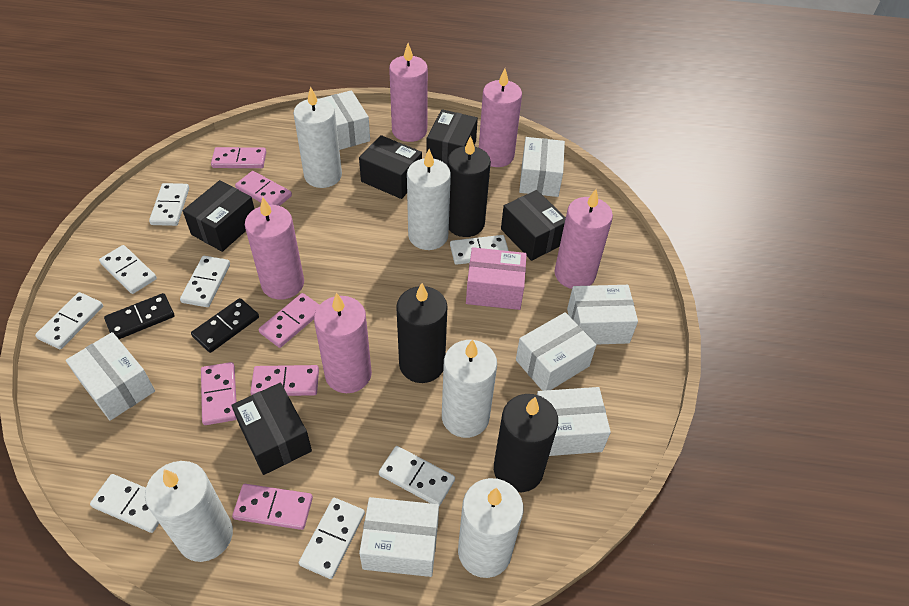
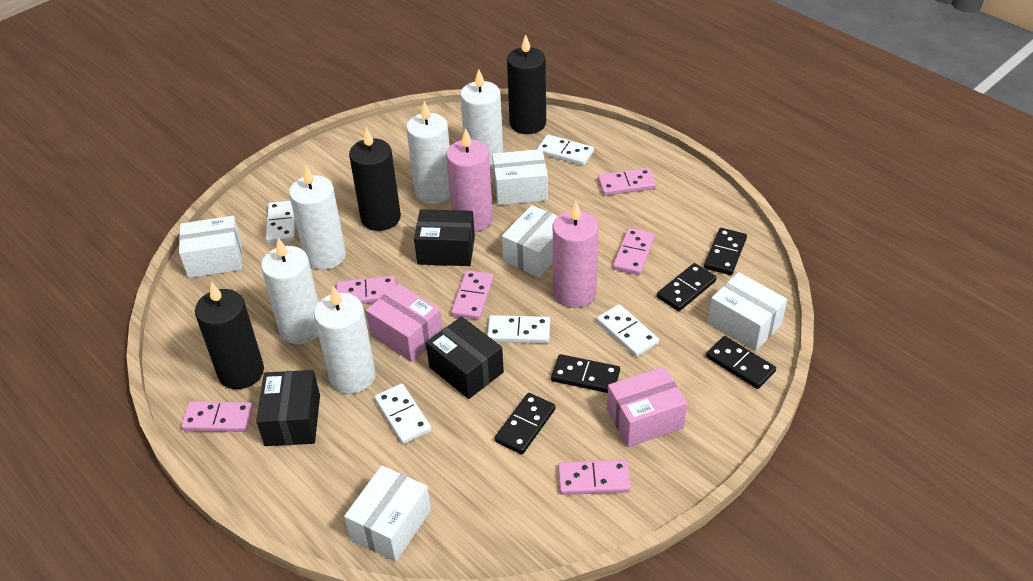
black box: [183,180,254,252] [231,383,312,475] [359,135,422,199] [427,109,478,165] [501,190,566,261] = 5 -> [256,370,320,446] [414,209,475,266] [426,316,504,399] = 3
black domino: [104,293,175,339] [191,298,259,353] = 2 -> [495,393,556,454] [551,354,620,393] [657,263,717,311] [704,228,747,275] [706,336,776,389] = 5
pink box: [466,247,527,310] = 1 -> [366,284,443,362] [607,367,687,447] = 2
pink candle: [245,197,304,300] [314,293,372,393] [389,43,428,142] [479,68,522,167] [555,189,613,289] = 5 -> [446,128,493,232] [553,201,599,308] = 2
white box: [66,332,155,421] [320,90,370,150] [359,497,439,577] [516,312,596,391] [519,137,565,197] [537,387,611,456] [567,285,638,345] = 7 -> [179,216,242,278] [344,465,431,562] [492,149,548,205] [502,205,557,278] [708,272,787,351] = 5
white domino: [35,292,103,349] [90,474,159,533] [99,245,157,294] [149,183,189,226] [180,256,230,307] [299,498,365,579] [379,446,455,506] [450,235,509,265] = 8 -> [266,201,295,243] [374,384,431,444] [487,315,550,343] [537,134,594,166] [597,304,659,357] = 5

